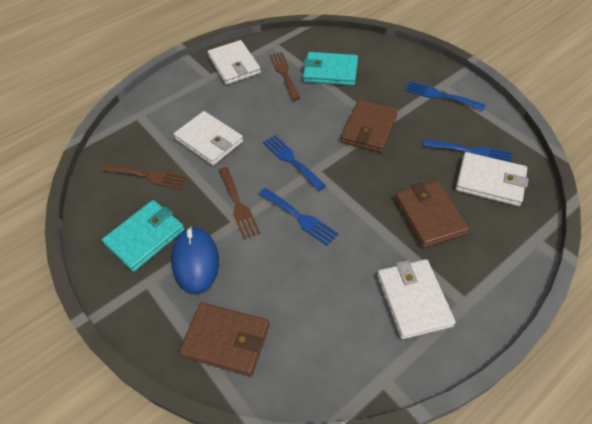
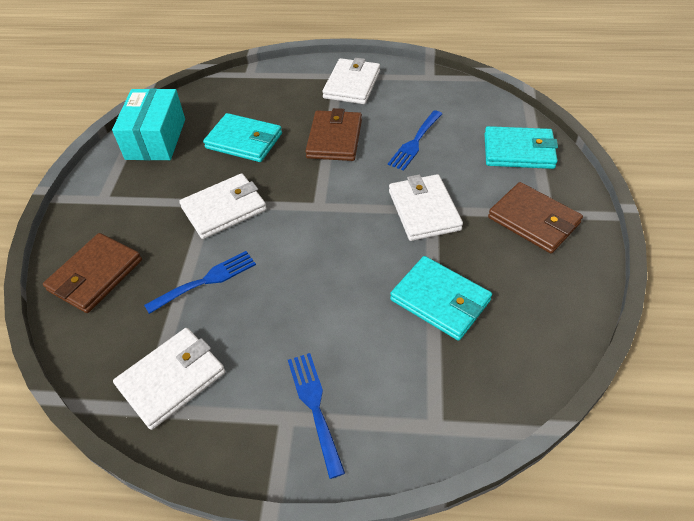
blue fork: [259,188,338,246] [263,135,326,191] [405,81,486,111] [423,139,512,163] = 4 -> [144,251,256,314] [288,353,345,479] [388,110,442,171] = 3
blue mouse: [171,227,219,294] = 1 -> none = 0
brown fork: [102,163,187,189] [218,167,260,239] [269,52,300,101] = 3 -> none = 0
turquoise box: none = 0 -> [112,89,185,160] = 1
turquoise wallet: [102,200,185,272] [303,52,358,86] = 2 -> [203,113,282,162] [390,256,492,341] [484,126,558,169] = 3

